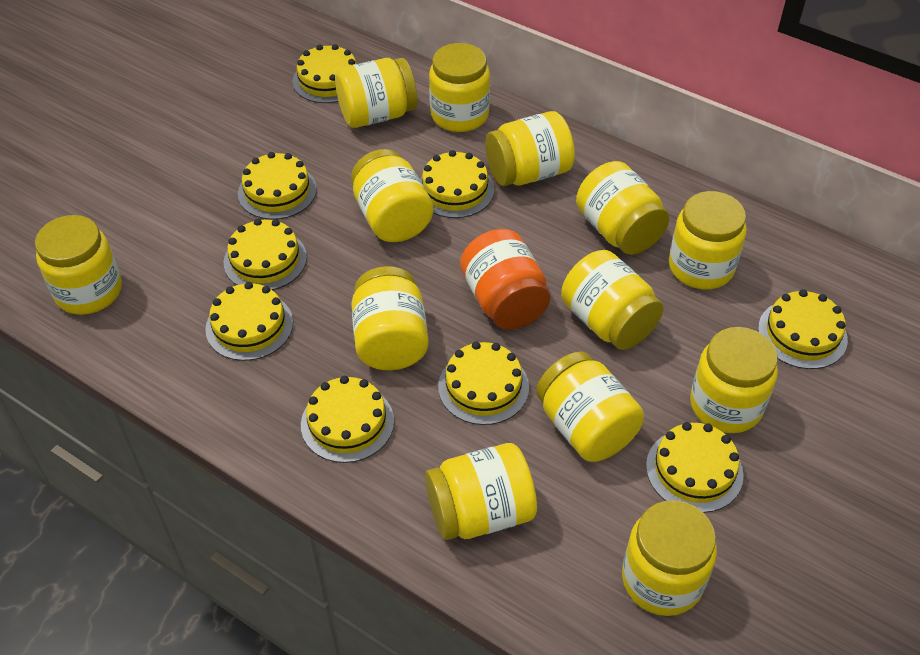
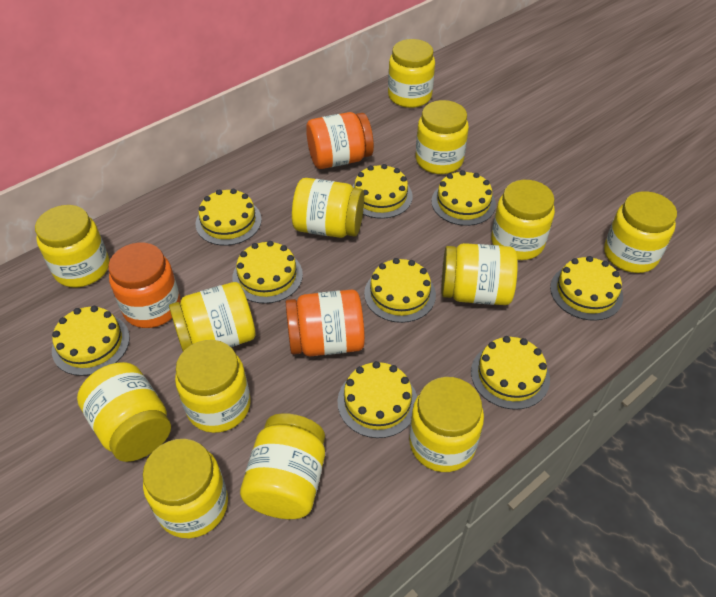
orange jar: [460,229,550,329] = 1 -> [108,243,181,328] [286,290,365,356] [306,112,374,169] = 3

